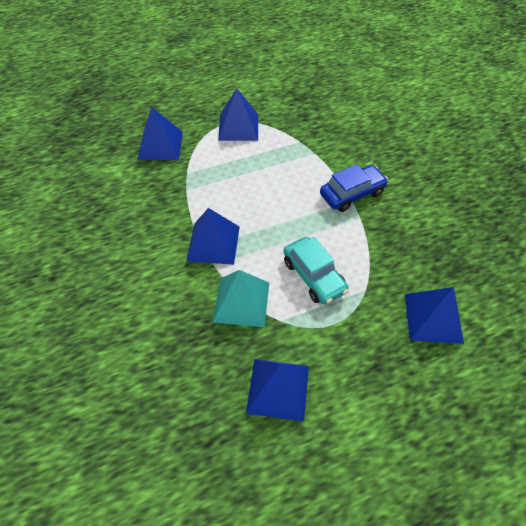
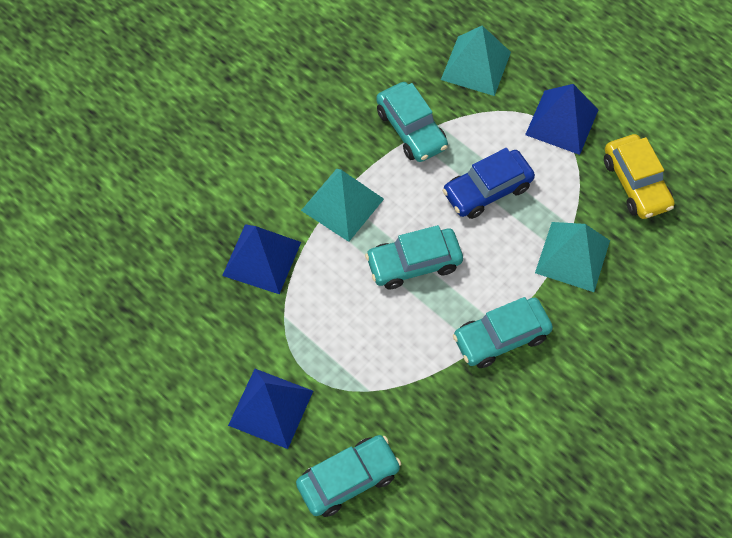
blue pyramid: [138,107,183,160] [186,208,240,265] [218,88,258,141] [246,359,309,421] [405,287,464,344] = 5 -> [222,224,301,294] [228,369,313,449] [525,84,598,155] = 3
turquoise car: [284,237,349,305] = 1 -> [296,435,401,517] [365,225,463,289] [376,82,448,162] [453,297,553,368] = 4
turquoise pyramid: [213,270,269,327] = 1 -> [301,169,384,242] [441,25,511,96] [535,222,610,292] = 3
yellow car: none = 0 -> [604,134,675,219] = 1

